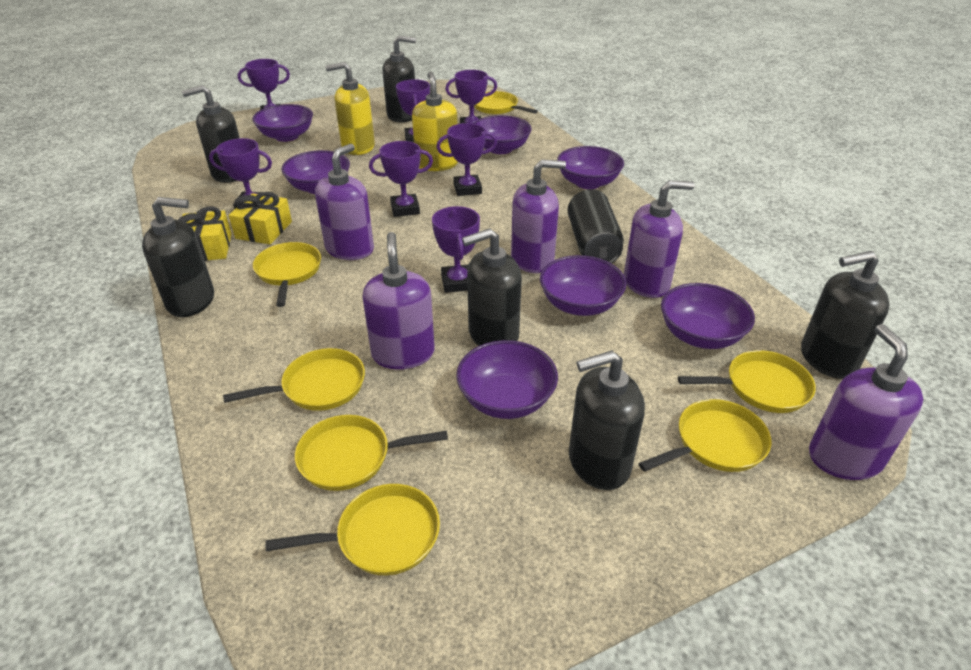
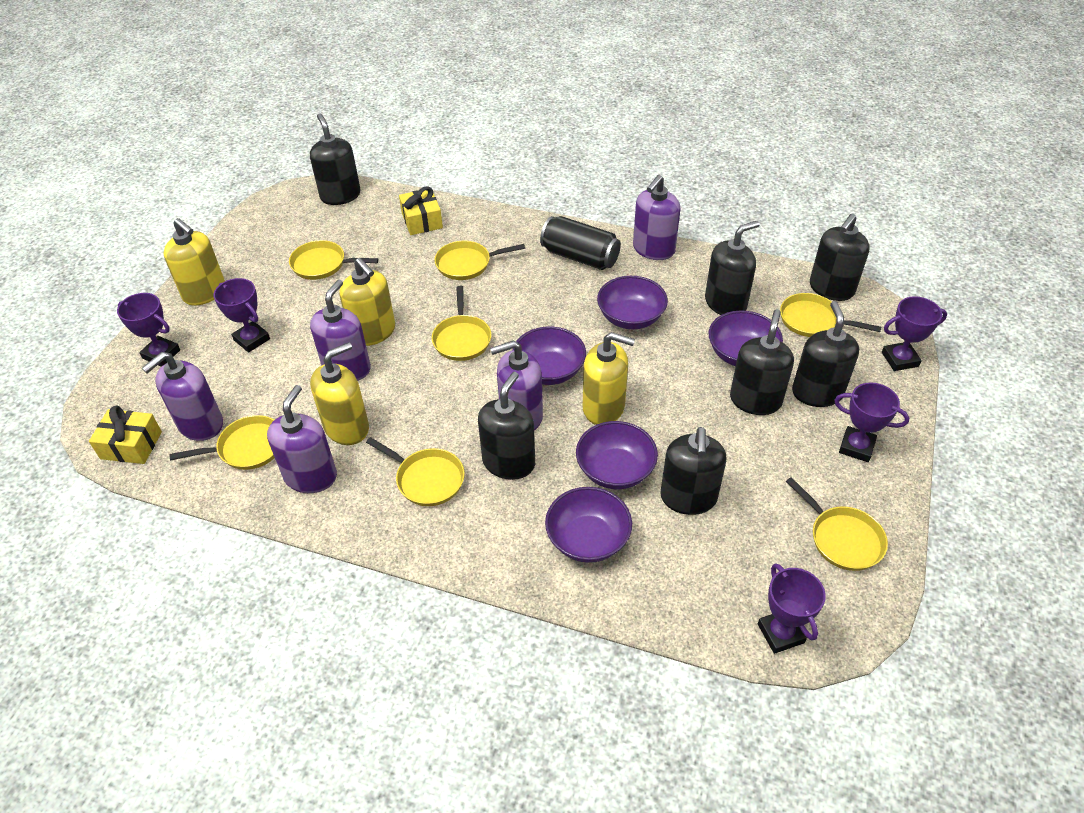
black soap dispenser: [142,197,214,317] [182,85,240,183] [382,35,416,123] [462,228,522,346] [569,350,645,490] [801,251,890,379] = 6 -> [310,114,361,205] [478,372,535,480] [660,427,727,515] [705,221,760,315] [730,309,794,415] [792,301,859,407] [810,213,870,301] = 7
purple bowl: [252,104,313,142] [281,150,350,194] [456,340,558,419] [473,115,532,154] [540,255,626,316] [557,146,624,189] [661,283,755,349] = 7 -> [513,327,586,385] [545,487,632,563] [576,421,658,489] [597,276,668,329] [709,310,783,366] = 5
purple trophy: [209,138,272,209] [238,59,290,110] [369,141,433,217] [396,79,430,143] [432,206,480,293] [436,123,497,196] [445,70,497,124] = 7 -> [117,293,180,367] [213,278,270,353] [758,563,826,654] [834,382,910,462] [882,296,947,371] = 5
yellow soap dispenser: [326,62,375,155] [412,72,458,171] = 2 -> [164,218,225,306] [310,342,369,445] [339,258,395,346] [583,332,635,425] = 4

